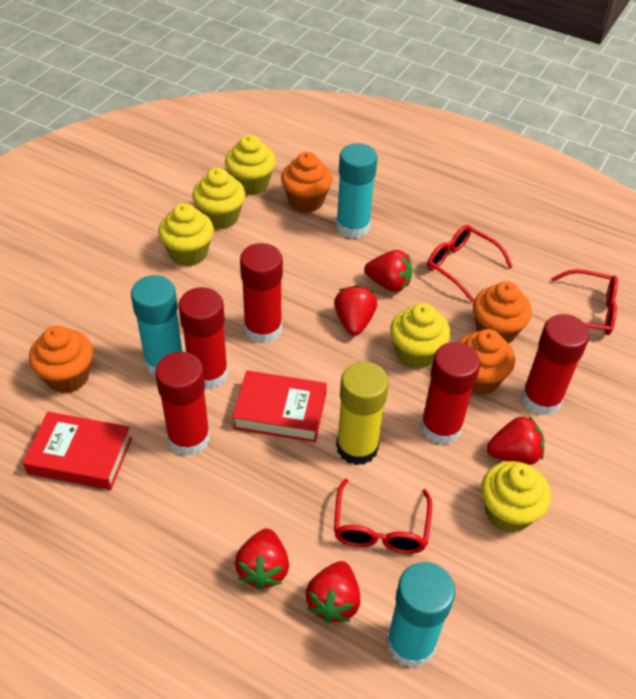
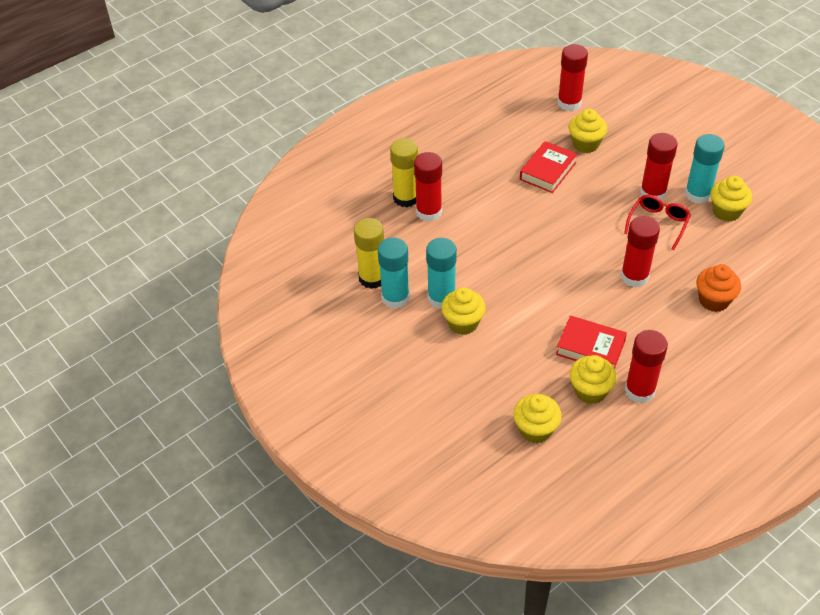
orange cupcake: [29,326,93,393] [281,152,333,213] [459,329,515,395] [473,282,532,344] = 4 -> [696,264,741,312] = 1
red glasses: [334,478,432,554] [427,225,513,302] [551,269,618,335] = 3 -> [624,195,691,250] = 1
red strawberry: [235,529,289,590] [305,561,360,623] [334,285,377,336] [364,250,412,292] [486,416,544,465] = 5 -> none = 0
yellow glue stick: [336,362,389,465] = 1 -> [354,218,384,289] [390,138,418,207] = 2

